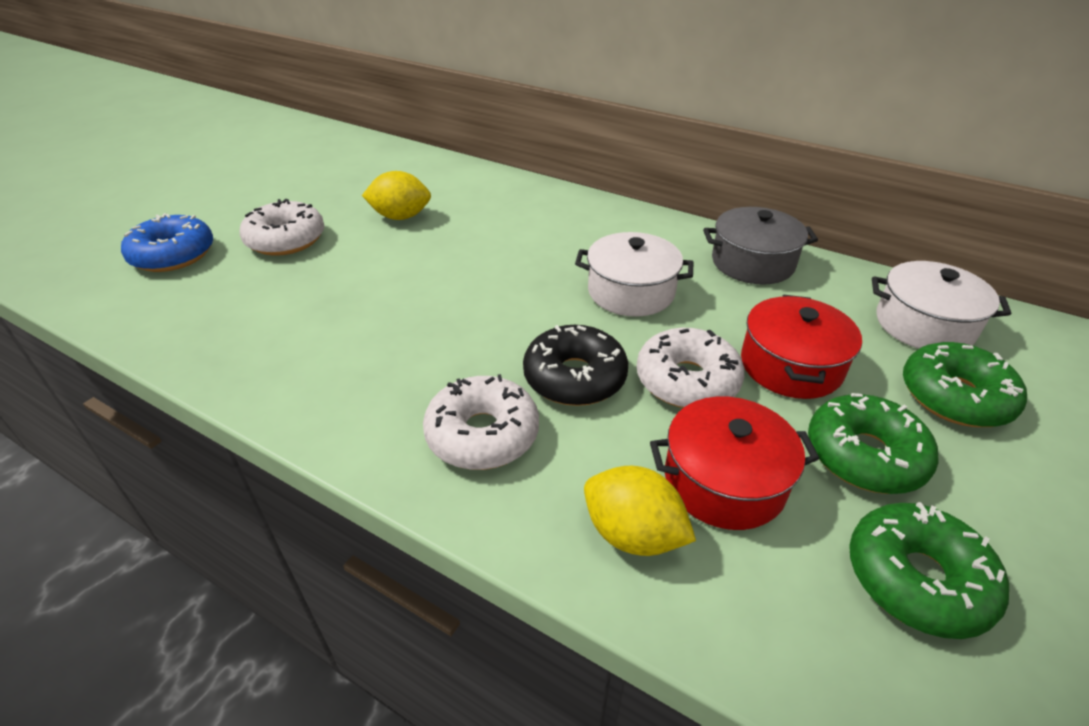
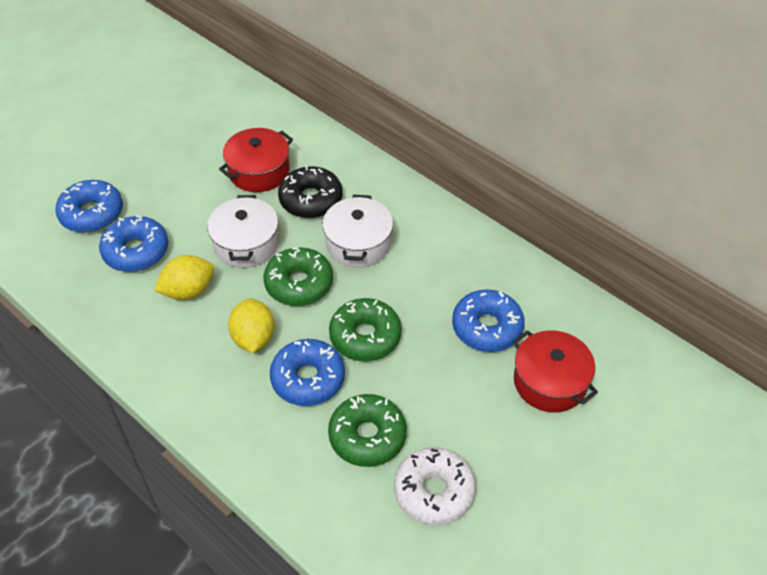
blue donut: [121,213,213,272] = 1 -> [55,180,123,233] [99,215,168,272] [270,339,345,406] [452,289,525,352] = 4
grey pot: [703,207,818,285] = 1 -> none = 0
white donut: [240,199,324,256] [423,374,539,470] [636,328,745,408] = 3 -> [394,447,476,526] = 1

